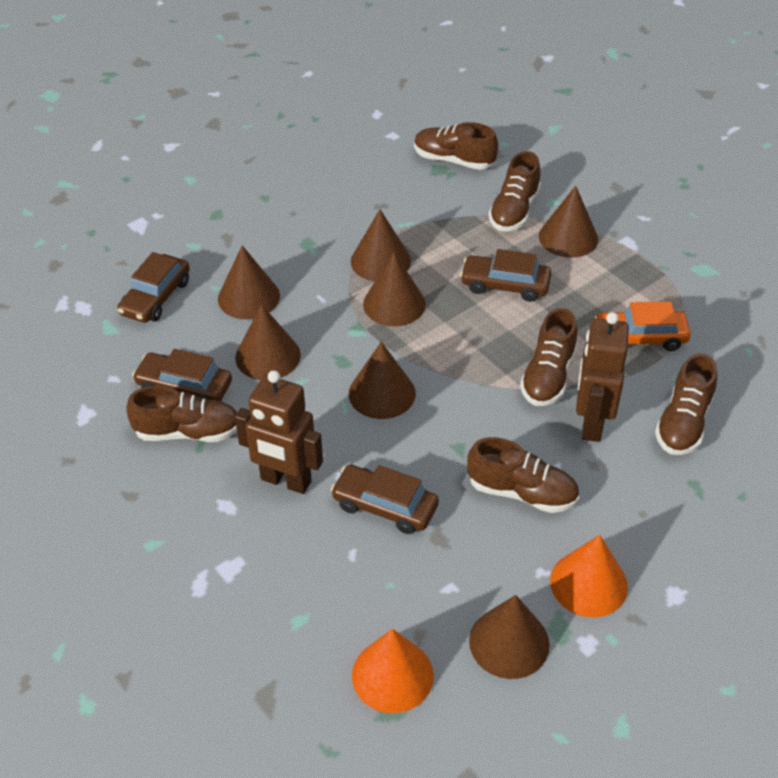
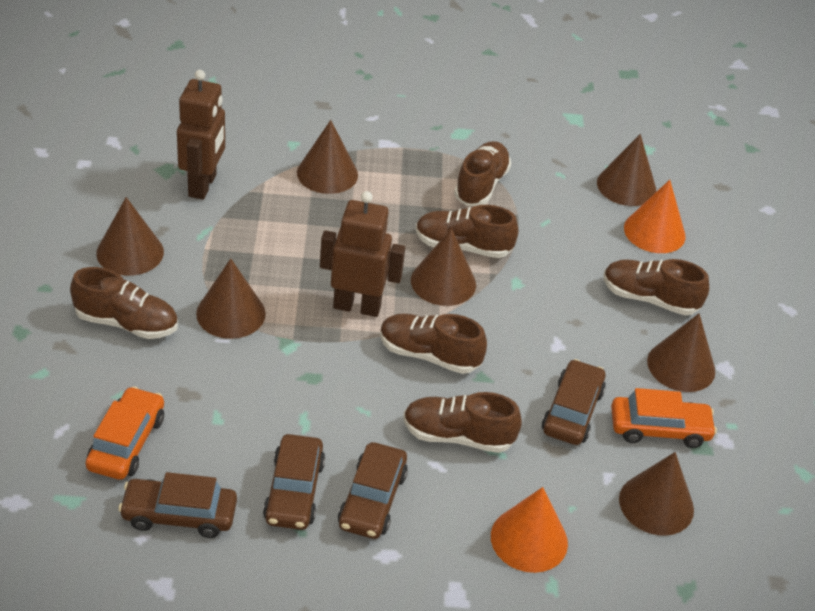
orange car: [594,302,691,351] = 1 -> [86,386,164,480] [611,388,717,448] = 2

